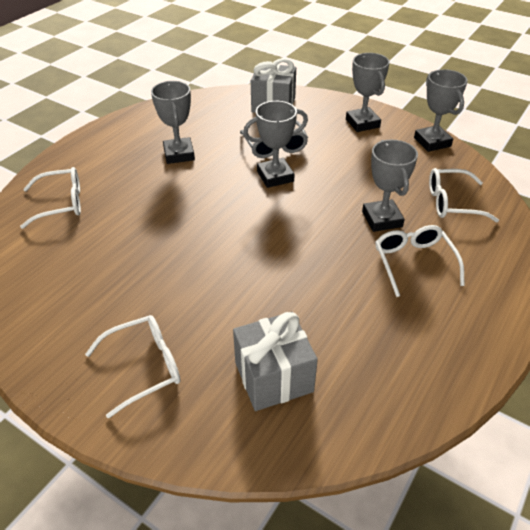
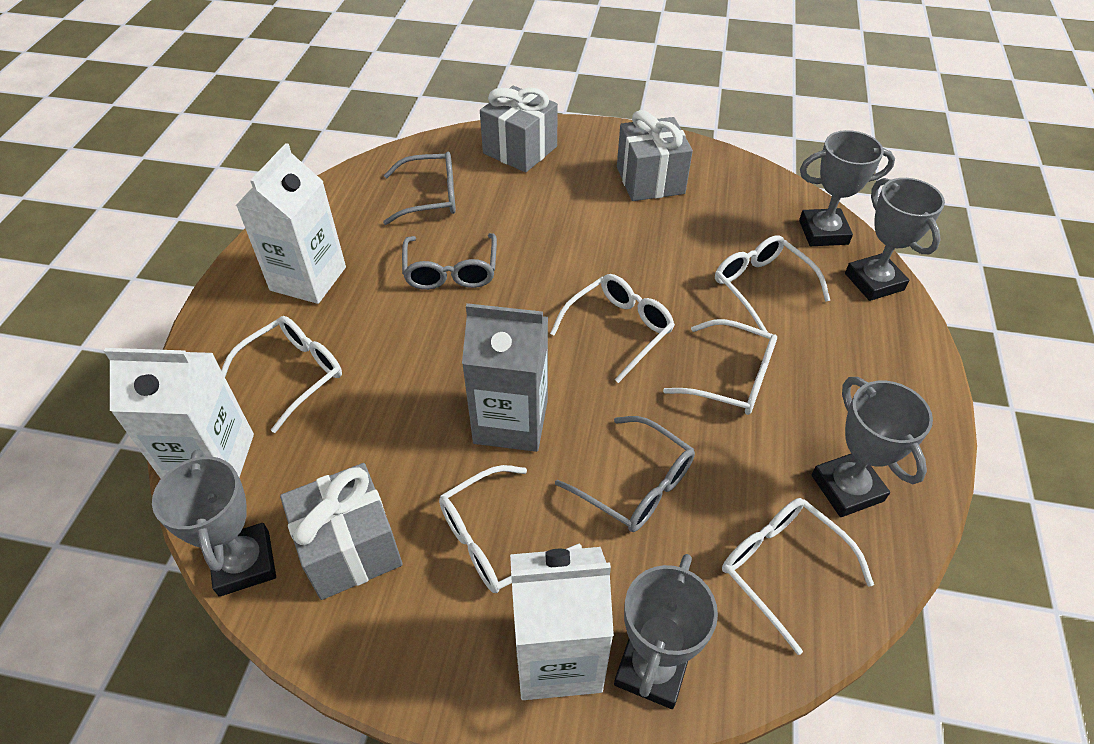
grey carton: none = 0 -> [462,303,548,452] = 1
grey gift: [233,312,318,411] [251,58,296,113] = 2 -> [280,463,403,600] [480,86,558,172] [617,110,693,201] = 3
grey glasses: [240,121,308,158] = 1 -> [383,152,456,225] [402,233,497,290] [555,416,695,532] = 3
white carton: none = 0 -> [104,348,254,479] [236,143,346,304] [510,547,614,700] = 3
white glasses: [20,167,81,229] [85,315,181,419] [375,225,465,297] [429,168,499,223] = 4 -> [221,316,342,433] [439,465,582,593] [550,274,675,383] [663,319,777,415] [715,235,830,332] [722,498,874,655] = 6

